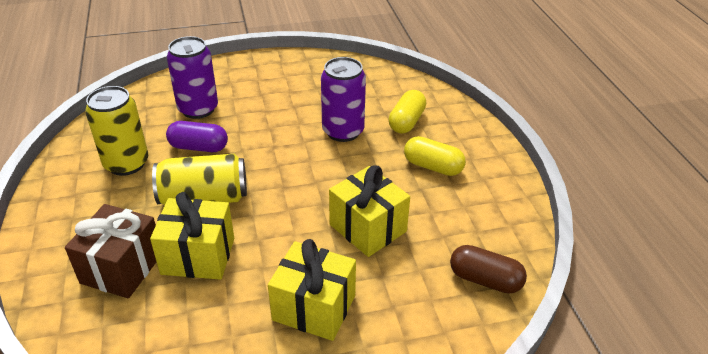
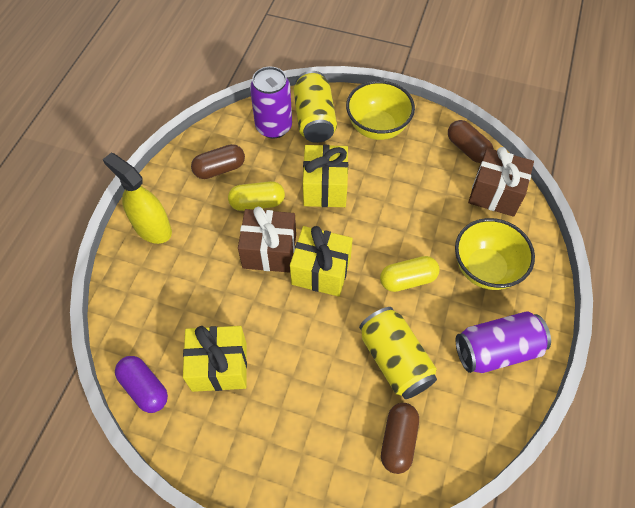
brown capsule: [450,245,527,294] = 1 -> [191,144,245,179] [381,403,419,474] [448,120,494,163] = 3
brown gift: [65,204,156,298] = 1 -> [238,207,296,273] [468,147,534,217] = 2
yellow bowl: none = 0 -> [346,81,415,140] [455,218,535,290] = 2
yellow spray bottle: none = 0 -> [103,153,172,244] = 1

